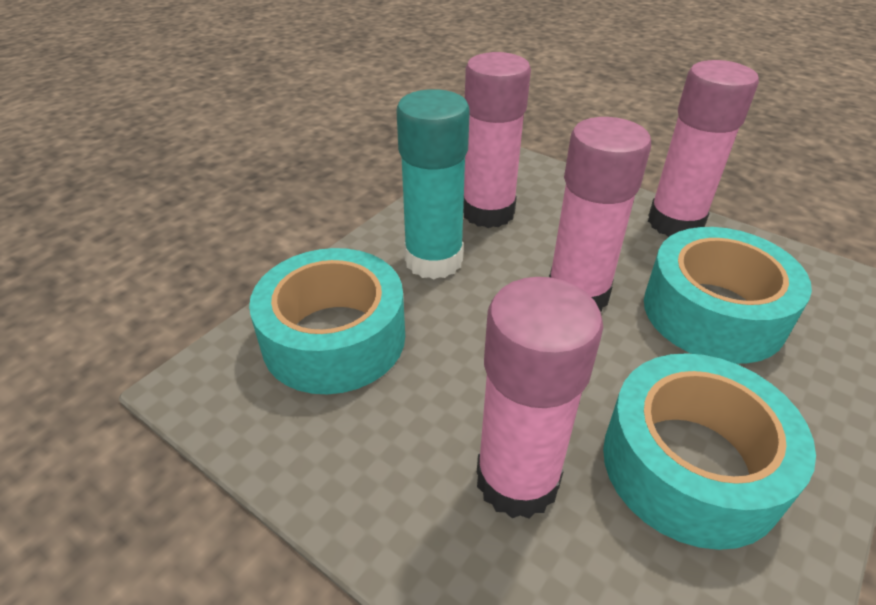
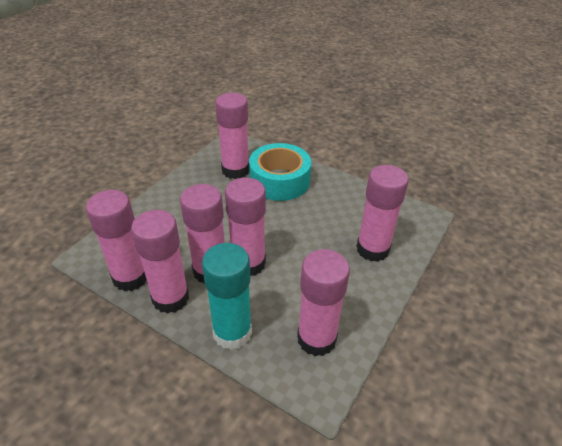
pink glue stick: [463,52,531,228] [477,277,603,519] [549,117,651,312] [648,60,759,237] = 4 -> [86,190,147,291] [131,210,189,314] [180,184,225,284] [215,93,249,179] [225,177,266,276] [297,249,350,356] [356,165,409,262] = 7
turquoise tape: [249,248,405,394] [603,353,816,550] [644,227,812,364] = 3 -> [249,143,311,201] = 1

